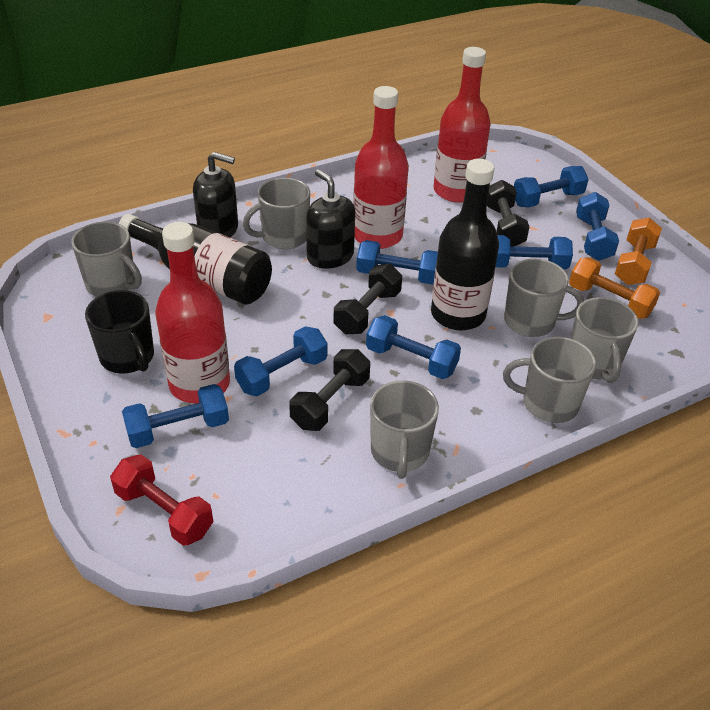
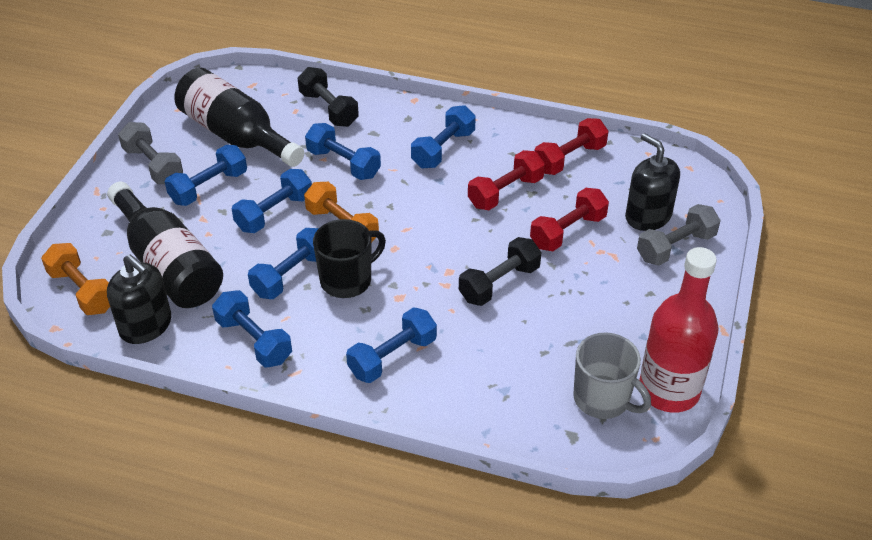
black dumbbell: [289,349,370,431] [334,264,402,334] [487,180,529,246] = 3 -> [298,67,359,127] [459,237,542,306] = 2
grey dumbbell: none = 0 -> [118,122,183,184] [637,204,721,266] = 2
grey mug: [71,222,142,297] [243,178,310,249] [370,380,439,479] [503,337,596,423] [504,258,584,337] [570,297,638,383] = 6 -> [573,333,651,419] = 1
red bottle: [155,222,230,404] [353,86,409,249] [433,47,491,203] = 3 -> [639,247,718,413] = 1
red dumbbell: [110,454,213,546] = 1 -> [468,150,545,210] [530,188,609,251] [534,118,608,175] = 3

